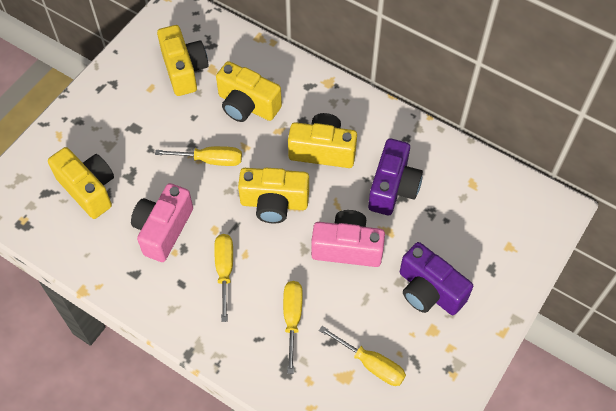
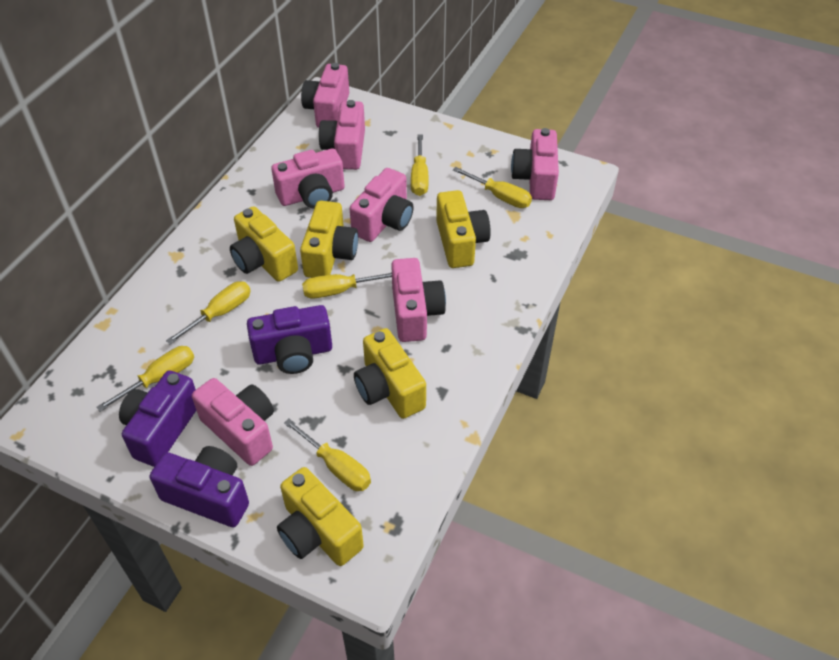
pink camera: [131,183,193,262] [311,210,385,267] = 2 -> [192,378,274,466] [271,148,345,209] [301,63,349,128] [319,100,365,170] [349,168,414,242] [391,258,446,342] [511,128,559,200] = 7
purple camera: [368,138,423,215] [400,242,473,315] = 2 -> [119,371,197,467] [150,446,249,527] [247,305,332,374] = 3
yellow screwdriver: [155,146,242,166] [214,234,233,322] [283,281,303,374] [319,326,406,386] = 4 -> [96,346,194,412] [166,281,251,345] [284,419,371,491] [302,272,392,299] [411,135,428,196] [453,167,532,208] = 6

